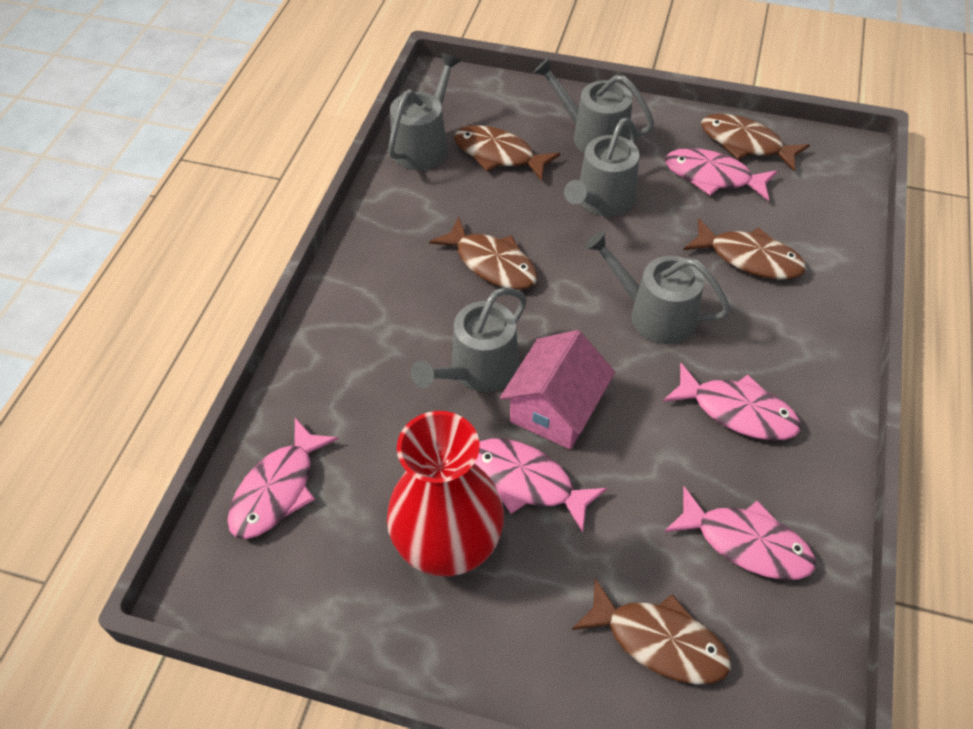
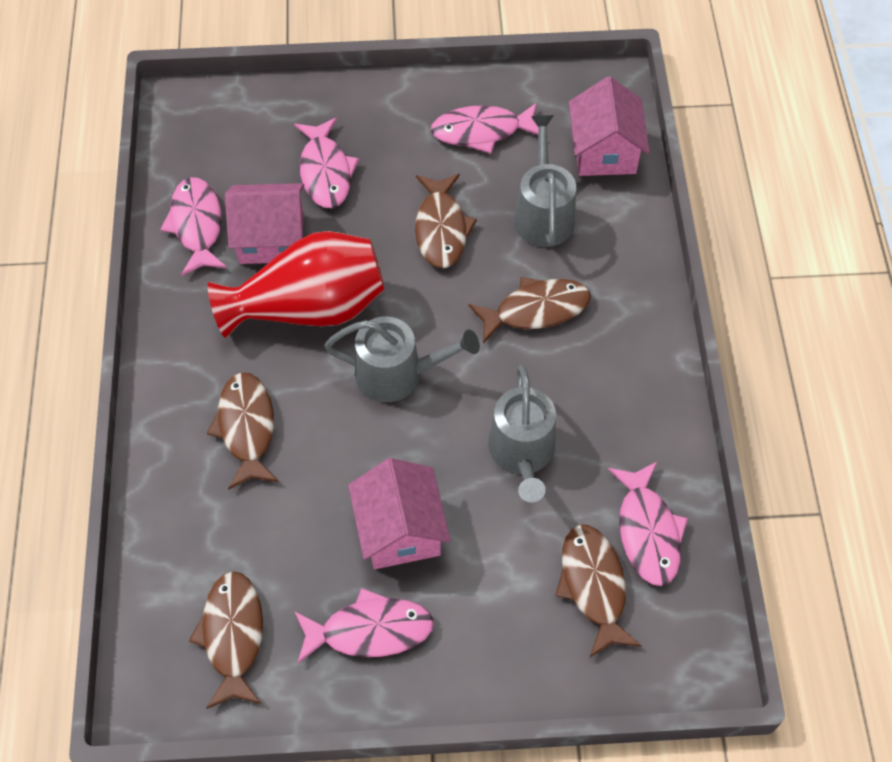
grey watering can: [388,53,461,170] [411,288,527,392] [533,58,654,154] [564,118,639,216] [585,231,731,344] = 5 -> [324,316,480,402] [488,365,556,502] [514,115,576,247] = 3
pink house: [500,330,615,449] = 1 -> [225,183,304,264] [348,458,451,569] [569,76,650,176] = 3

